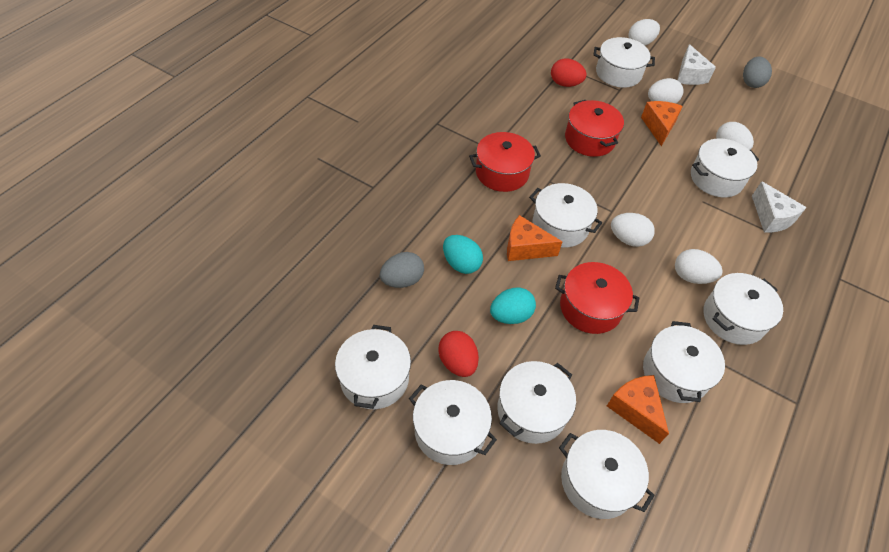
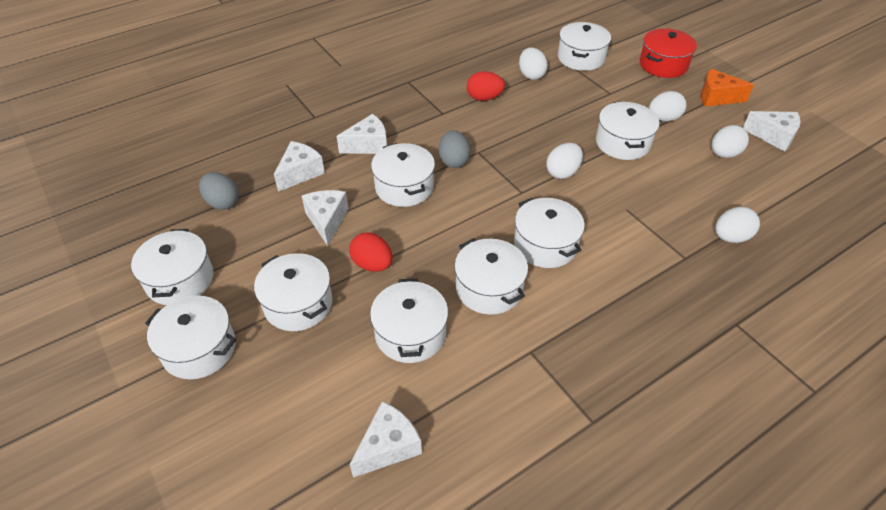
orange cheese: [507,215,563,261] [607,375,669,444] [641,101,683,146] = 3 -> [701,69,754,107] = 1
red pot: [469,132,541,192] [555,262,640,334] [565,100,624,157] = 3 -> [640,28,697,78] = 1
turquoise egg: [443,235,483,274] [490,288,536,324] = 2 -> none = 0
white cheese: [678,44,716,85] [752,181,807,233] = 2 -> [274,141,325,192] [302,190,349,246] [337,114,387,154] [350,401,422,478] [743,111,800,152] = 5

